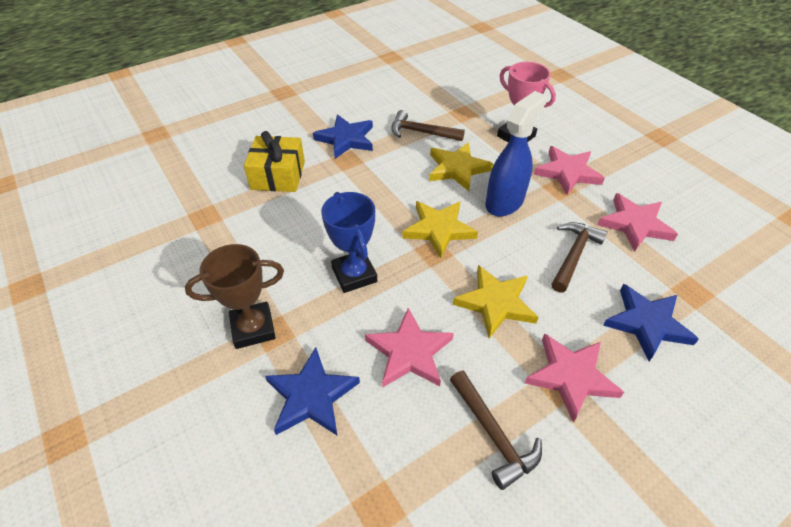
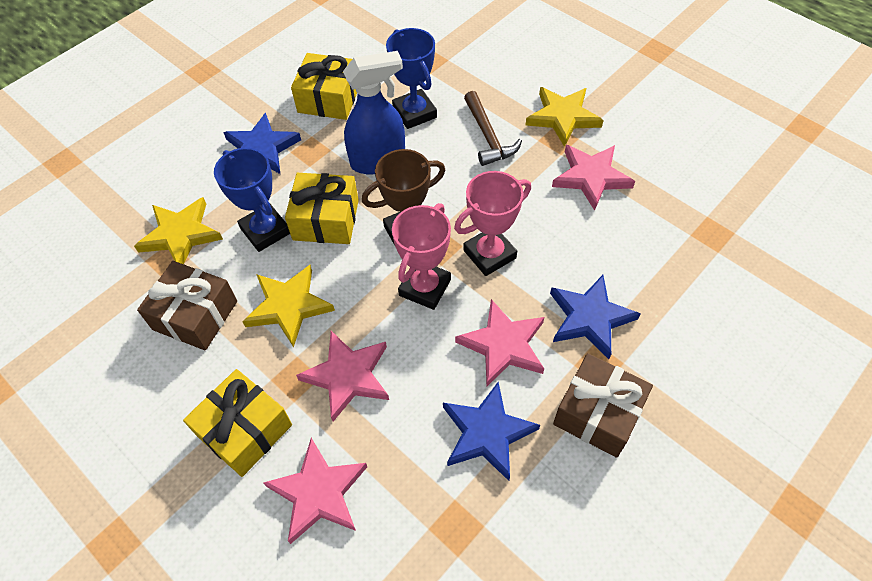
blue trophy: [321,192,377,293] = 1 -> [214,148,290,252] [386,28,437,129] = 2
brown gift: none = 0 -> [137,261,237,350] [553,353,653,458] = 2
brown hammer: [391,110,465,141] [450,370,542,490] [551,222,607,293] = 3 -> [464,91,522,166] = 1
pink trophy: [497,62,556,142] = 1 -> [392,203,451,310] [454,171,531,276] = 2
yellow gift: [244,131,305,192] = 1 -> [183,369,292,477] [285,173,359,244] [291,53,357,120] = 3

